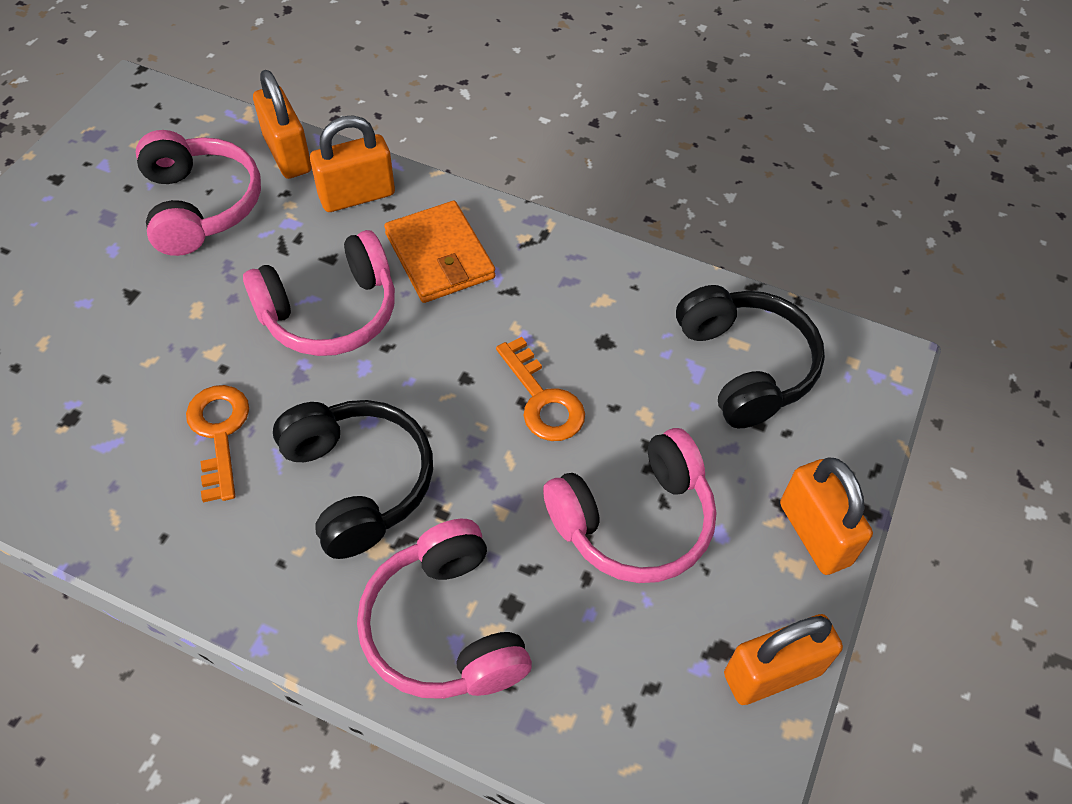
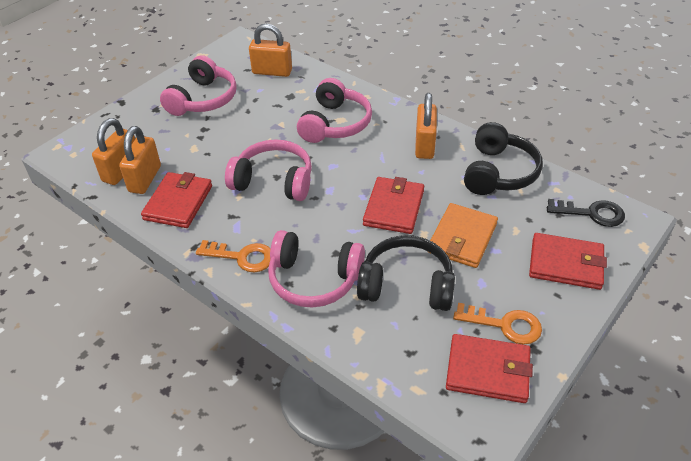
black key: none = 0 -> [547,199,625,227] = 1
red wallet: none = 0 -> [141,172,212,228] [363,177,424,234] [446,334,533,403] [529,233,607,290] = 4

